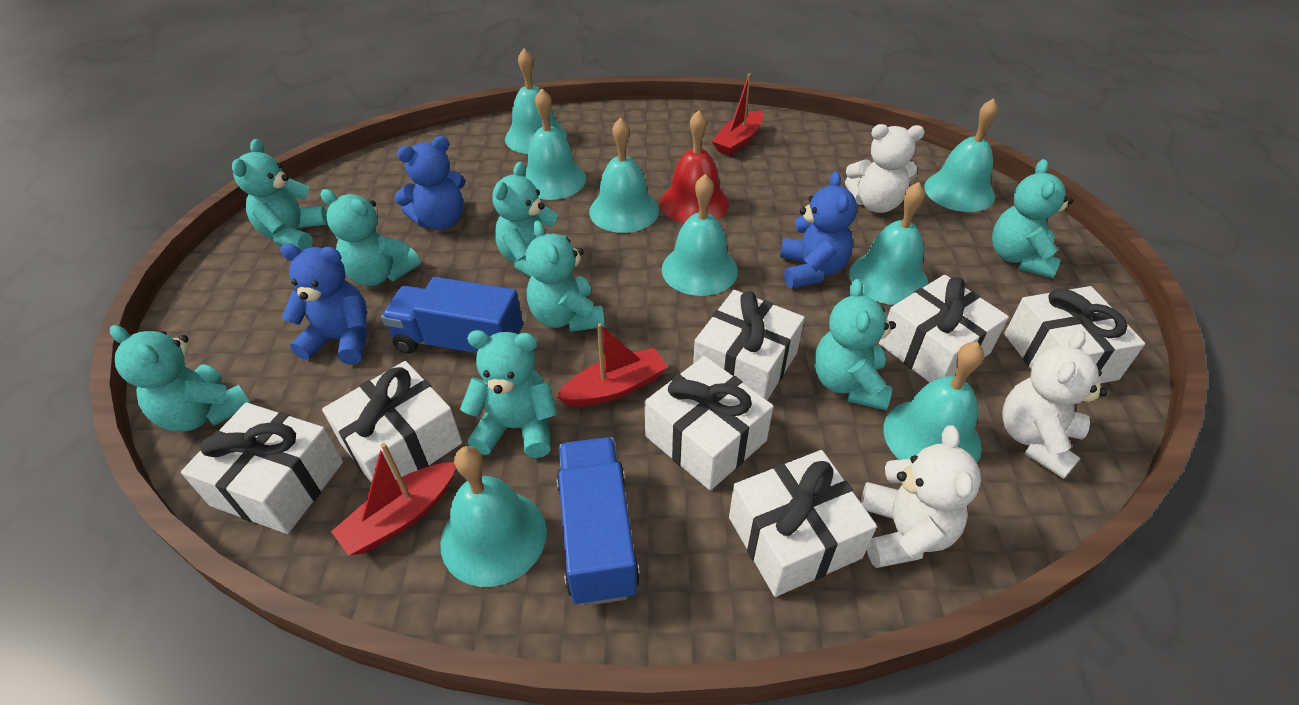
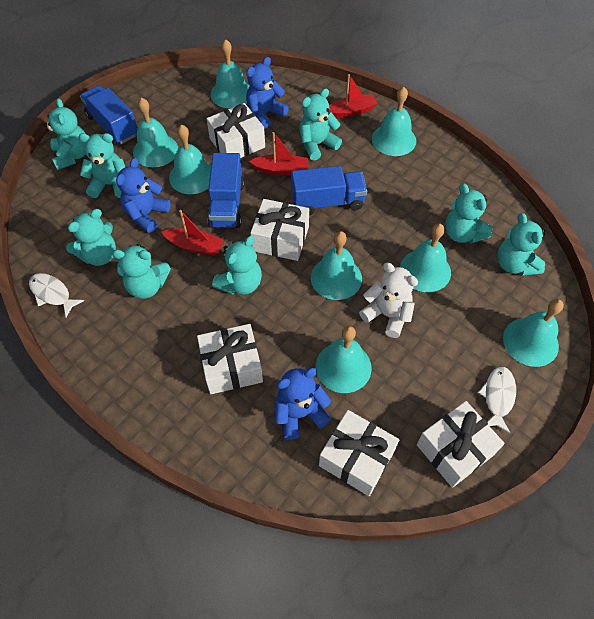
blue truck: [381,277,523,361] [556,437,640,606] = 2 -> [80,86,138,145] [208,153,244,228] [291,166,367,216] = 3
red bell: [660,110,729,223] = 1 -> none = 0
white fish: none = 0 -> [29,273,84,317] [478,367,516,433] = 2
white gift: [181,403,343,534] [322,361,462,483] [645,356,773,490] [693,290,805,400] [729,450,877,597] [879,275,1009,383] [1004,286,1145,384] = 7 -> [197,324,263,394] [207,103,265,158] [250,199,309,261] [319,410,399,496] [417,401,505,488] = 5
white teddy bear: [845,124,925,213] [861,426,981,568] [1002,331,1108,479] = 3 -> [359,263,418,338] = 1

